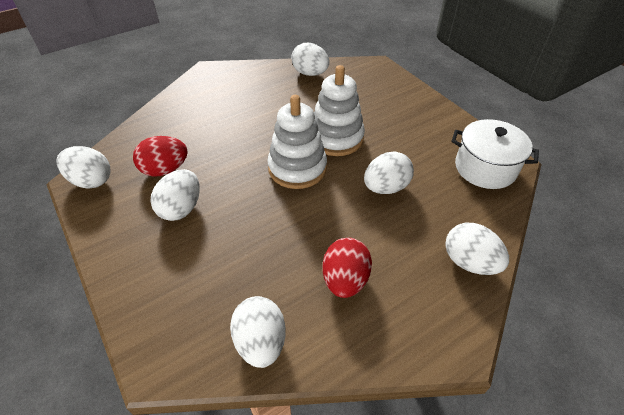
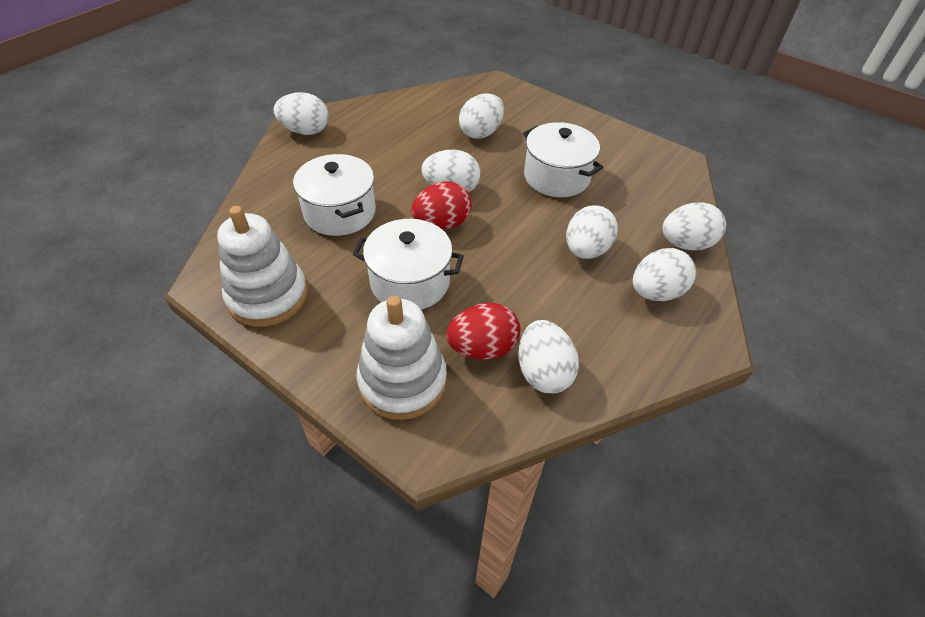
white egg: [56,146,111,189] [151,169,200,221] [230,296,286,368] [291,43,330,76] [364,151,414,194] [445,223,509,275] = 6 -> [274,92,329,135] [421,150,480,193] [459,93,504,139] [518,320,579,393] [566,205,618,259] [633,248,696,301] [662,202,726,251] = 7
white pot: [451,119,539,189] = 1 -> [293,154,376,236] [353,219,464,310] [523,122,603,197] = 3

